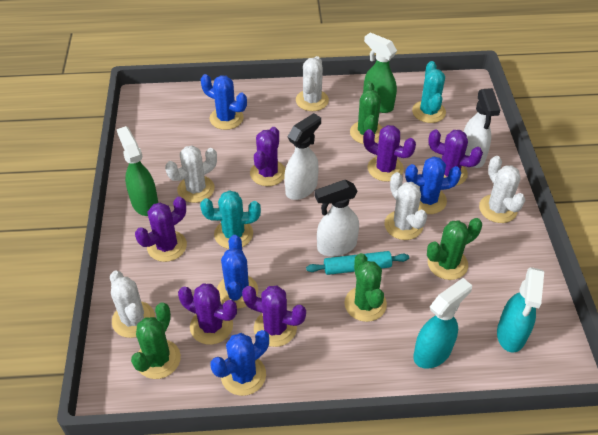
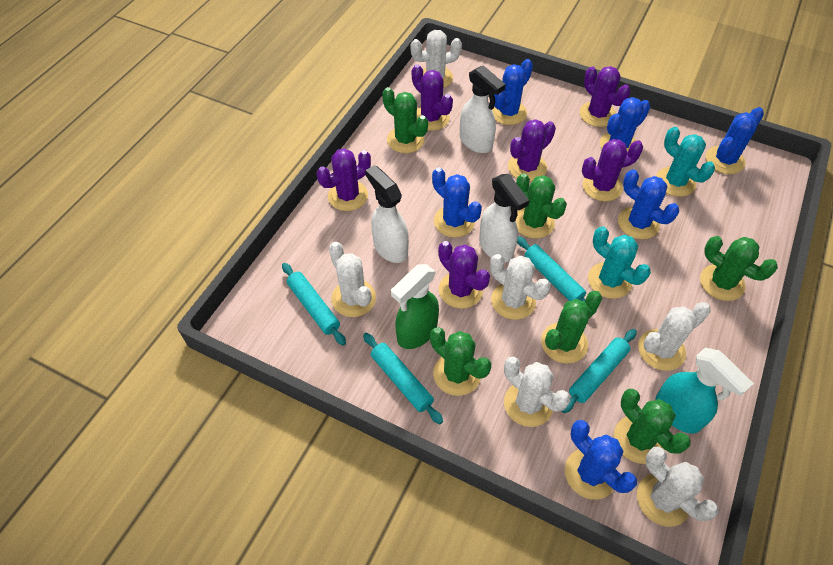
blue cactus: [201,74,247,130] [211,330,269,396] [217,235,258,309] [405,156,461,214] = 4 -> [432,168,482,238] [492,59,533,125] [565,420,637,500] [600,97,650,152] [618,169,679,239] [706,107,764,174] = 6
green cactus: [131,302,181,379] [344,253,387,322] [350,81,383,144] [427,218,482,280] = 4 -> [382,87,428,153] [430,327,491,396] [516,173,567,238] [541,291,602,364] [614,389,691,464] [700,236,778,301] = 6
green spray bottle: [117,126,158,216] [364,33,397,113] = 2 -> [391,264,439,349] = 1
turquoise rolling pin: [306,251,409,275] = 1 -> [282,263,346,345] [363,333,443,424] [517,236,597,314] [562,329,637,413] = 4
turquoise spray bottle: [413,278,472,369] [497,267,544,353] = 2 -> [656,348,754,434] = 1
white cactus: [110,271,155,338] [165,146,217,203] [296,56,329,111] [384,172,427,240] [479,156,525,223] = 5 -> [329,242,376,317] [410,30,462,88] [490,254,551,320] [504,357,571,427] [637,447,718,527] [638,302,711,371] = 6

